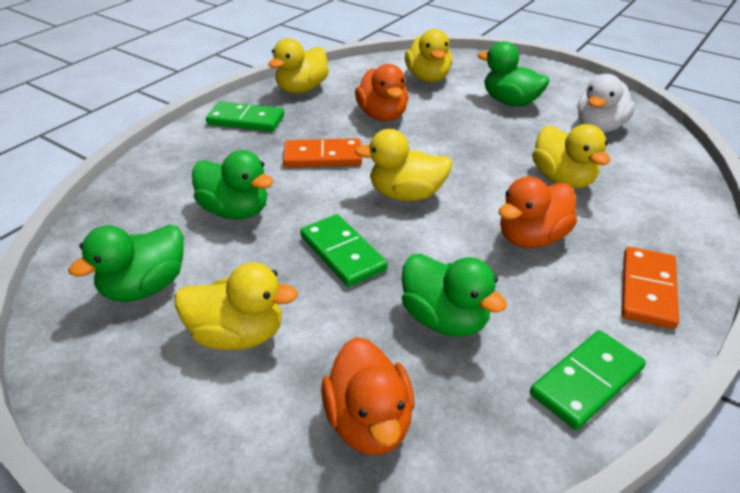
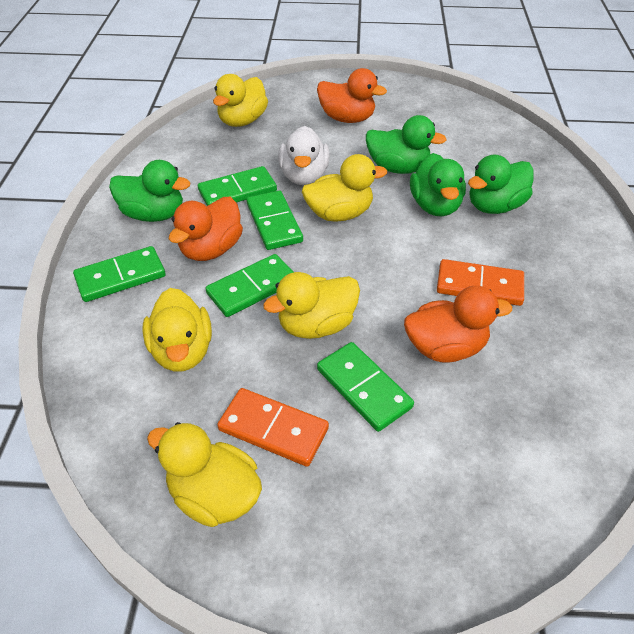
green domino: [206,101,284,132] [300,214,388,287] [530,330,646,430] = 3 -> [73,246,166,302] [198,166,277,206] [205,254,294,317] [247,191,303,250] [317,342,414,432] = 5

